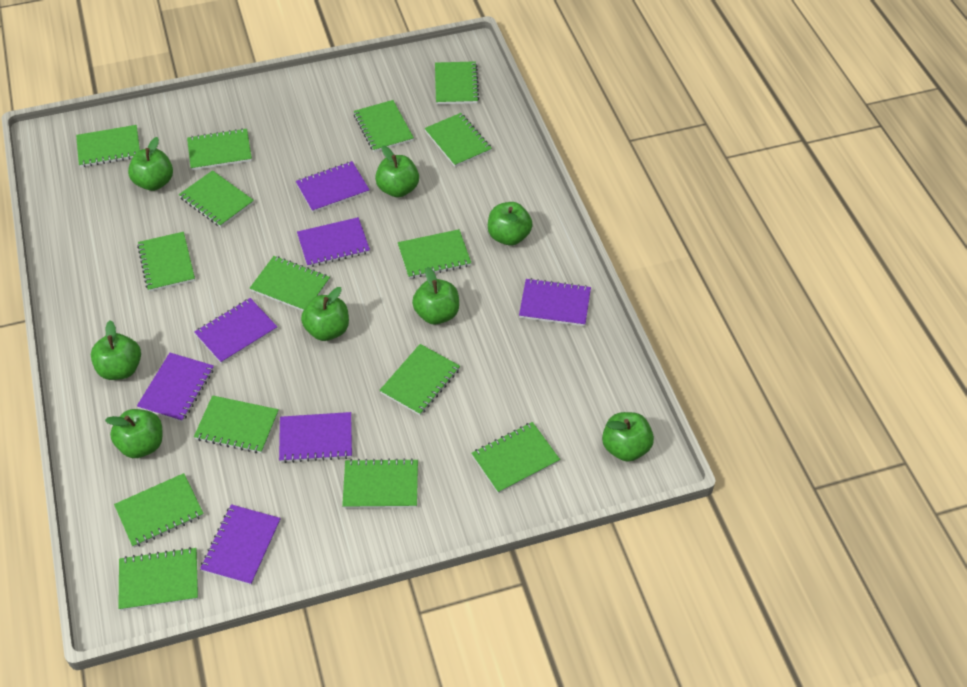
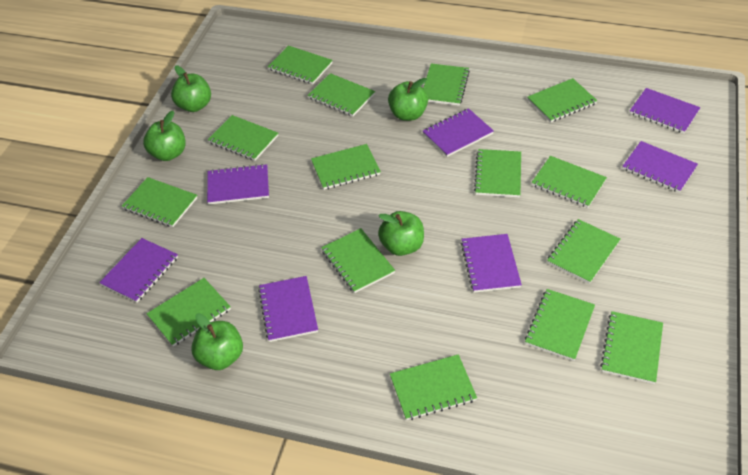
green apple: [91,321,141,380] [105,409,162,458] [128,137,173,191] [301,287,349,341] [375,146,419,198] [412,267,459,324] [488,202,533,246] [602,412,654,462] = 8 -> [143,111,186,161] [171,65,211,112] [191,313,243,370] [378,211,424,256] [388,78,428,121] = 5

